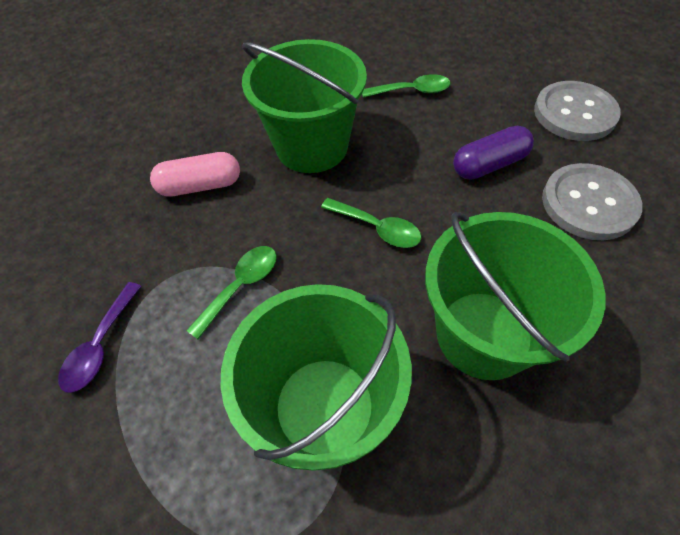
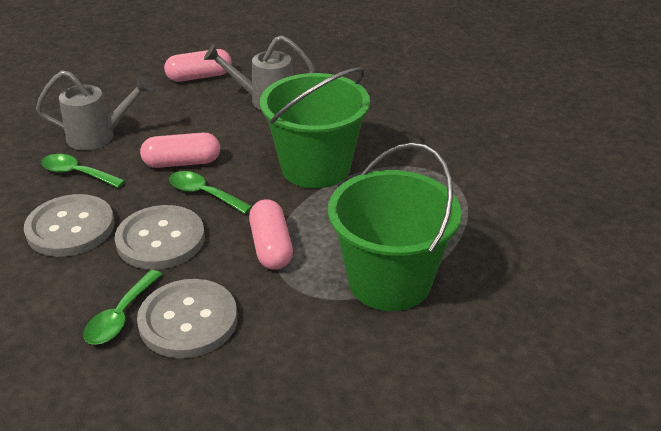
green bucket: [221,284,412,471] [242,39,367,173] [425,212,606,380] = 3 -> [260,67,370,188] [328,143,461,311] = 2
grey button: [534,81,621,141] [542,163,643,240] = 2 -> [24,194,115,257] [115,205,205,270] [137,279,238,358] = 3
grey watering can: none = 0 -> [36,70,153,150] [204,35,315,110] = 2
pink capsule: [150,152,240,197] = 1 -> [140,133,220,168] [164,49,232,82] [249,199,293,270] = 3
purple capsule: [453,126,534,179] = 1 -> none = 0
purple spoon: [58,282,141,393] = 1 -> none = 0

